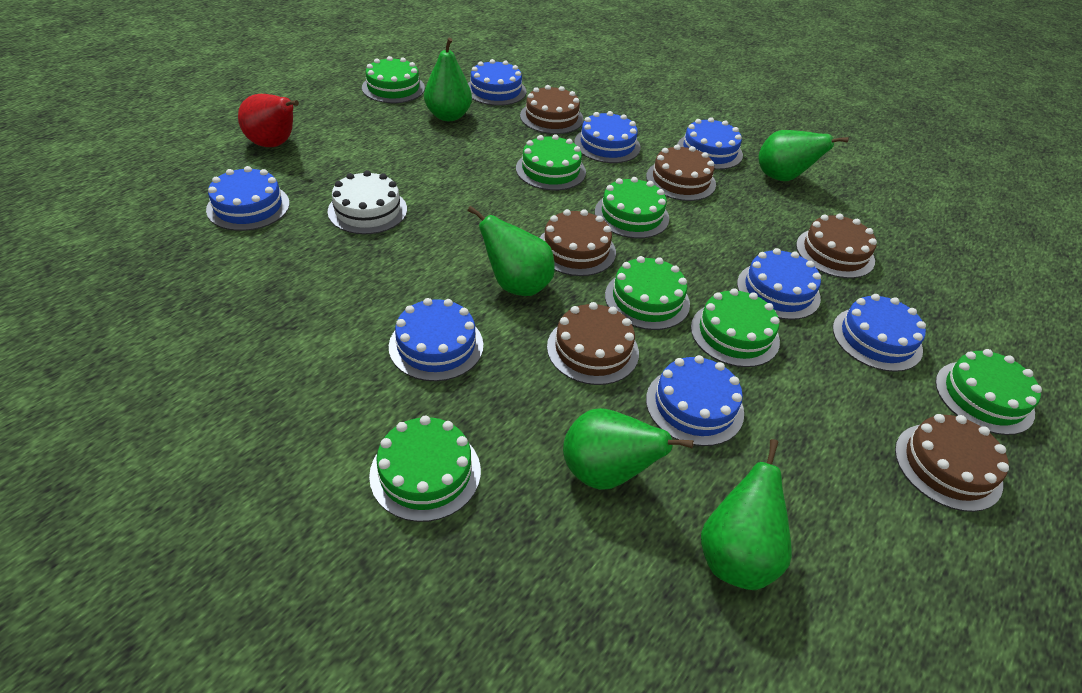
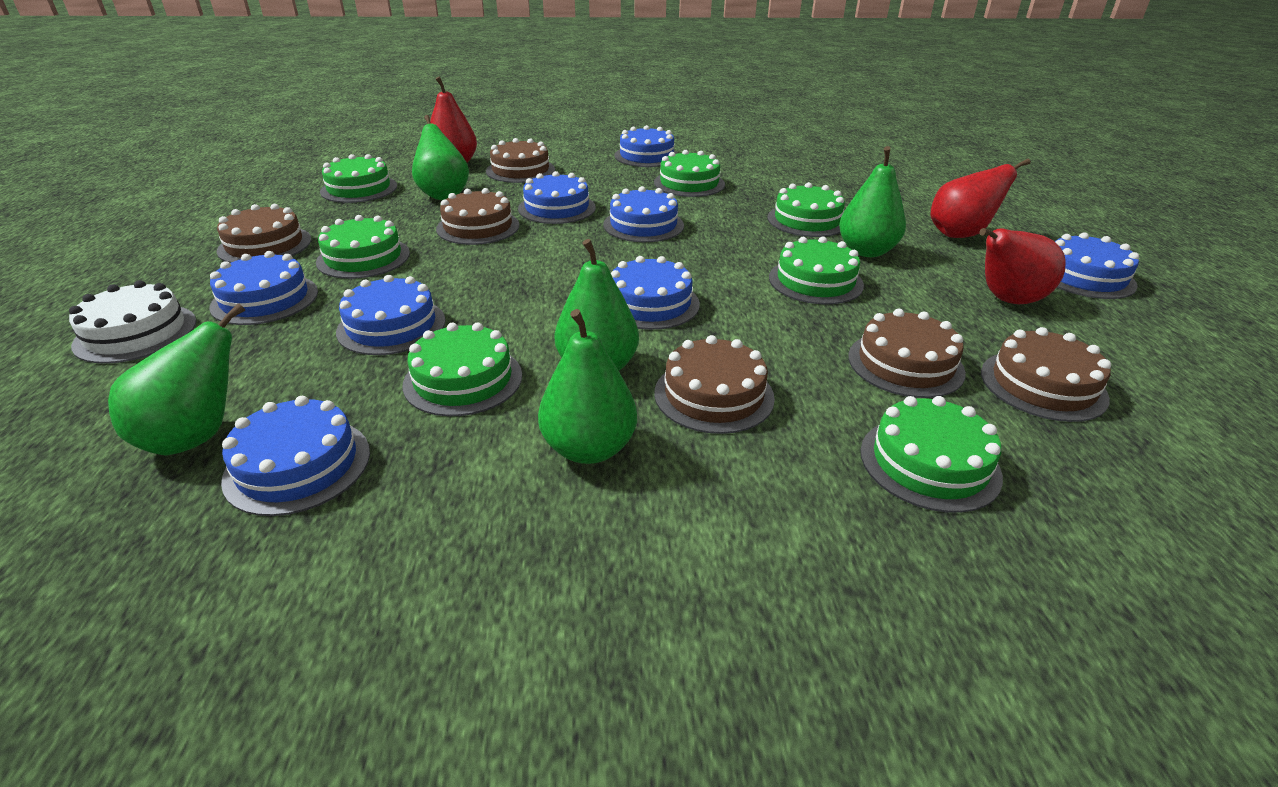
red pear: [238,94,299,147] = 1 -> [430,77,477,163] [931,159,1031,238] [979,228,1066,304] = 3

